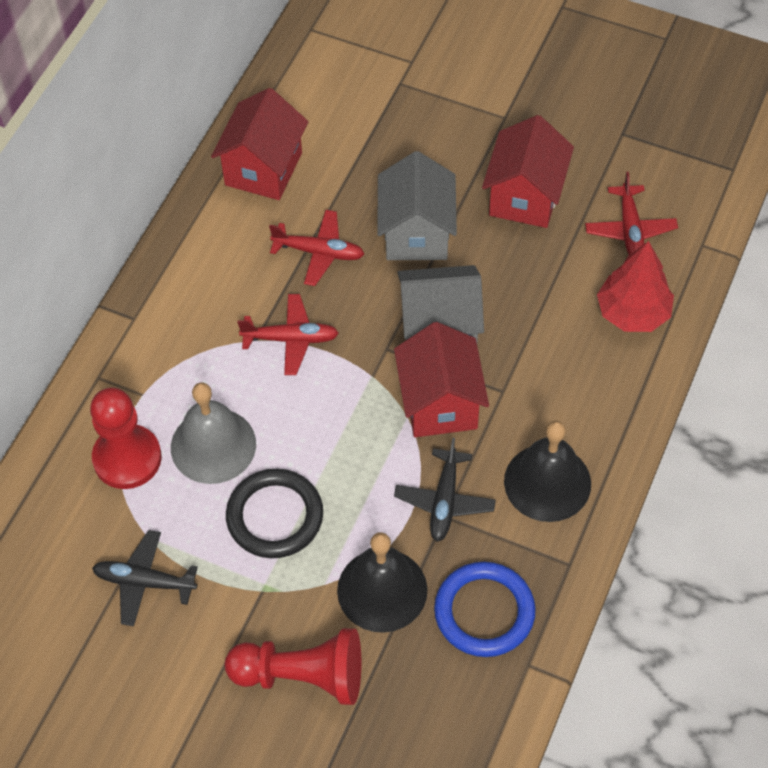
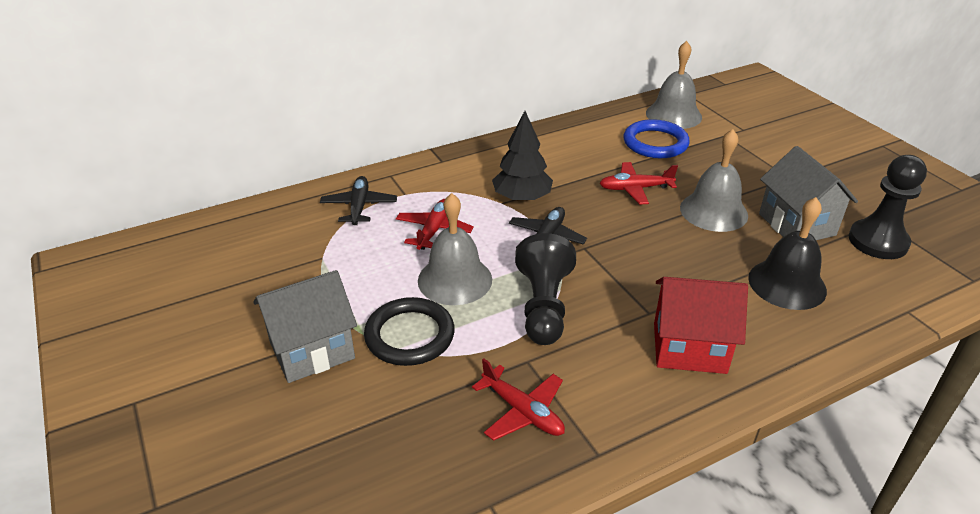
black bell: [337,532,427,633] [504,420,591,522] = 2 -> [748,197,827,310] = 1
black pawn: none = 0 -> [515,233,576,345] [849,155,927,259] = 2
black tree: none = 0 -> [492,111,553,202] = 1
grey bell: [171,382,256,484] = 1 -> [418,193,492,305] [646,41,702,129] [680,129,748,232] = 3
red house: [211,88,308,200] [394,322,489,437] [482,115,574,228] = 3 -> [654,277,748,374] = 1
red pawn: [90,387,162,489] [225,628,361,705] = 2 -> none = 0
red tree: [597,241,674,332] = 1 -> none = 0

